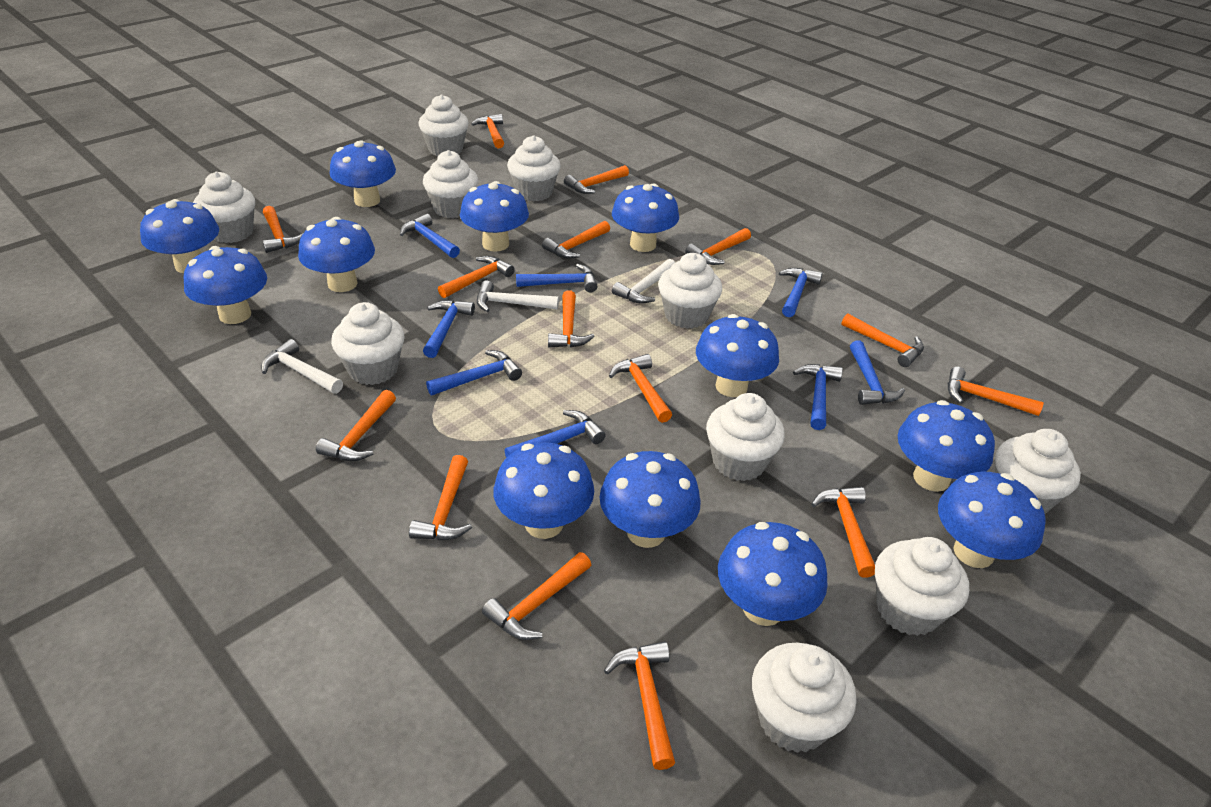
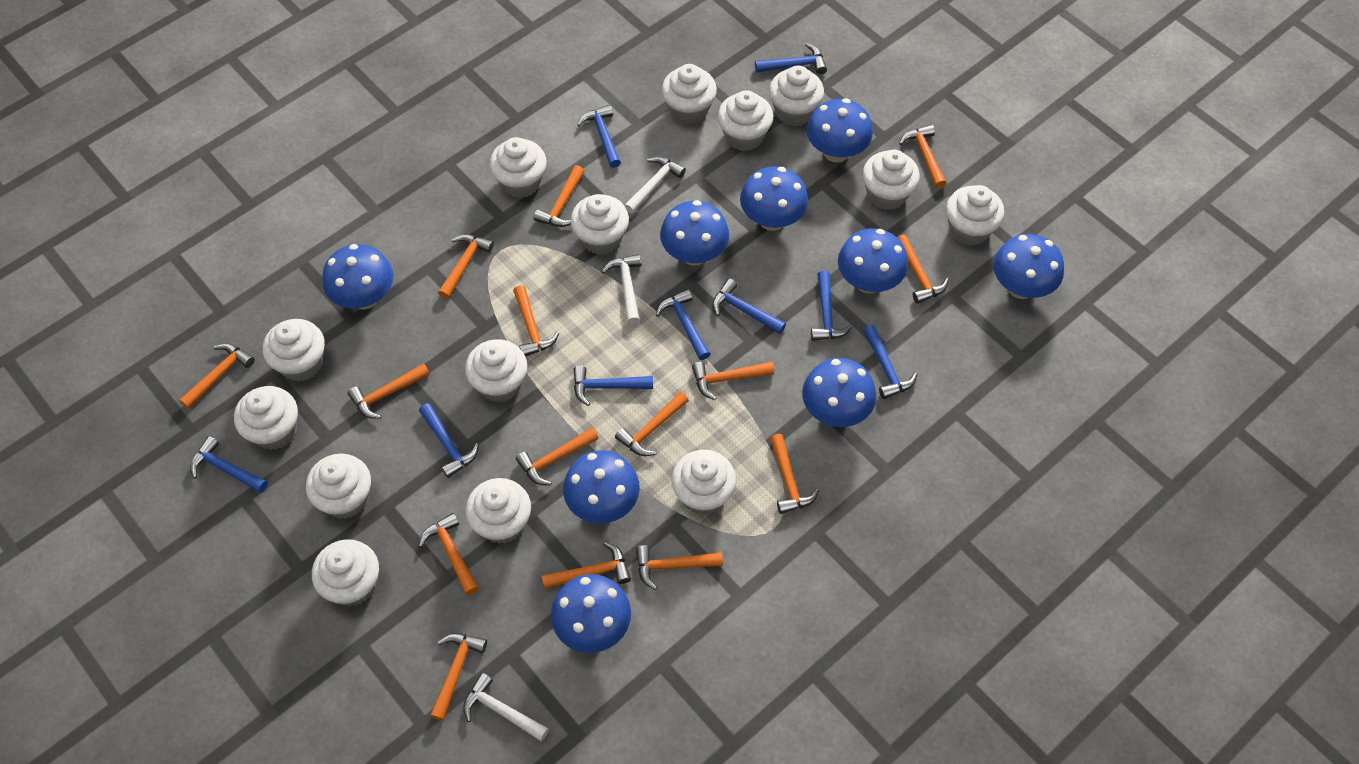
blue hammer: [400,214,460,258] [423,300,475,358] [426,350,522,395] [505,410,606,458] [516,264,598,293] [779,268,823,317] [793,364,843,430] [850,340,905,405] = 8 -> [190,436,268,493] [419,403,479,478] [574,366,653,406] [577,105,621,168] [656,289,710,360] [712,279,786,334] [755,43,827,74] [811,271,853,341] [863,325,917,399] = 9
blue mushroom: [140,199,219,273] [184,246,267,324] [298,217,375,292] [330,140,396,207] [460,181,529,252] [493,442,594,539] [600,451,701,548] [612,183,679,252] [696,314,779,397] [718,522,827,626] [897,400,995,492] [938,471,1046,568] = 12 -> [322,244,393,309] [551,574,631,653] [563,450,640,524] [660,200,729,266] [740,166,808,231] [802,358,876,427] [807,98,873,163] [838,228,908,294] [993,234,1064,299] = 9
white cupcake: [193,171,255,243] [331,302,404,385] [418,95,469,156] [423,150,478,218] [507,135,561,201] [658,253,722,329] [706,393,785,481] [752,643,857,753] [875,537,969,636] [995,429,1081,514] = 10 -> [234,386,298,450] [263,319,325,381] [306,454,371,519] [312,539,379,606] [465,339,527,402] [465,478,531,544] [490,137,547,198] [571,194,629,255] [662,64,717,125] [672,450,736,515] [718,90,773,151] [769,66,824,126] [862,150,920,210] [946,185,1005,246] = 14

